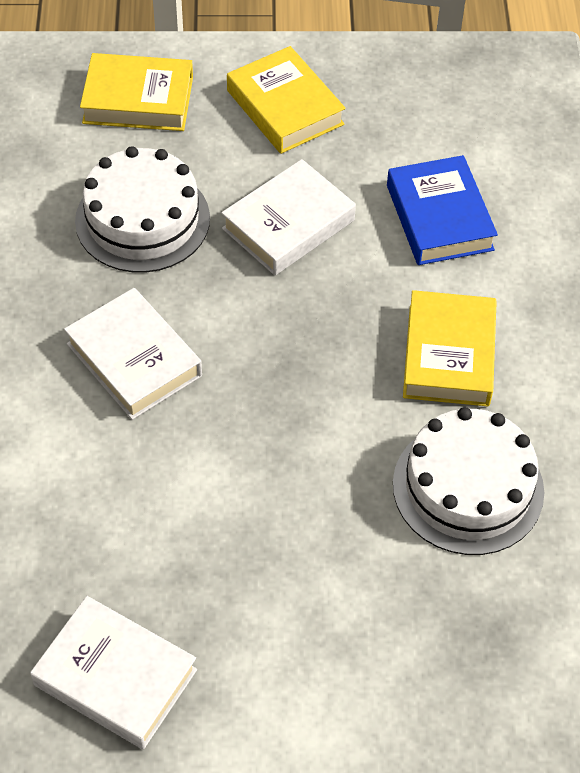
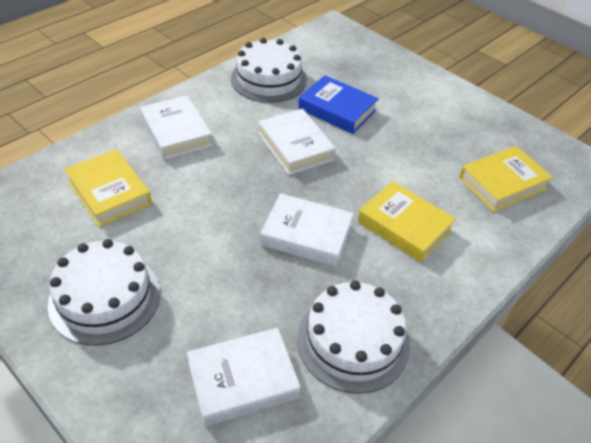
white book: [30,596,197,749] [64,288,202,420] [221,159,356,275] = 3 -> [140,95,213,160] [187,328,301,426] [258,109,336,175] [260,193,354,267] = 4
white cake: [75,146,210,273] [393,407,544,555] = 2 -> [48,239,160,346] [231,38,307,102] [297,281,410,394] = 3

